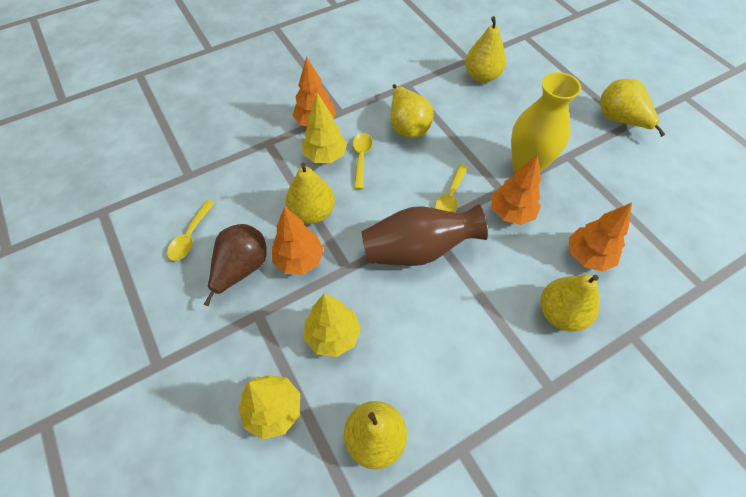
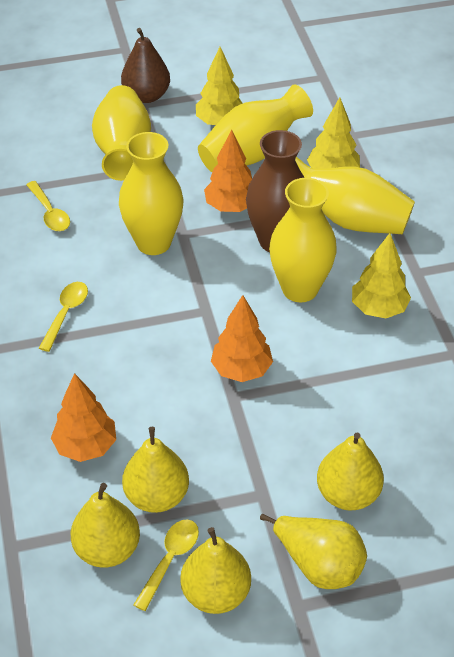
orange tree: [272,207,324,275] [292,56,336,126] [492,154,541,225] [569,203,632,272] = 4 -> [51,373,116,462] [204,130,252,212] [211,295,273,382] = 3
yellow pear: [286,163,335,224] [344,401,407,469] [391,84,434,138] [465,16,506,83] [540,275,600,331] [601,79,665,137] = 6 -> [71,483,140,568] [122,427,189,513] [180,527,251,614] [260,514,367,589] [317,432,384,511] = 5
yellow vase: [511,72,581,172] = 1 -> [92,85,151,181] [119,132,183,255] [198,84,313,172] [269,178,337,303] [295,157,415,234] = 5

